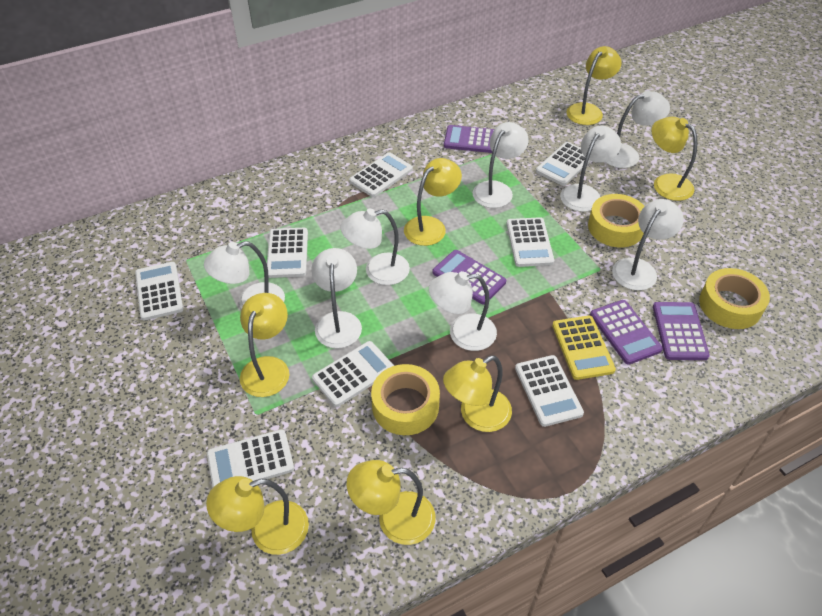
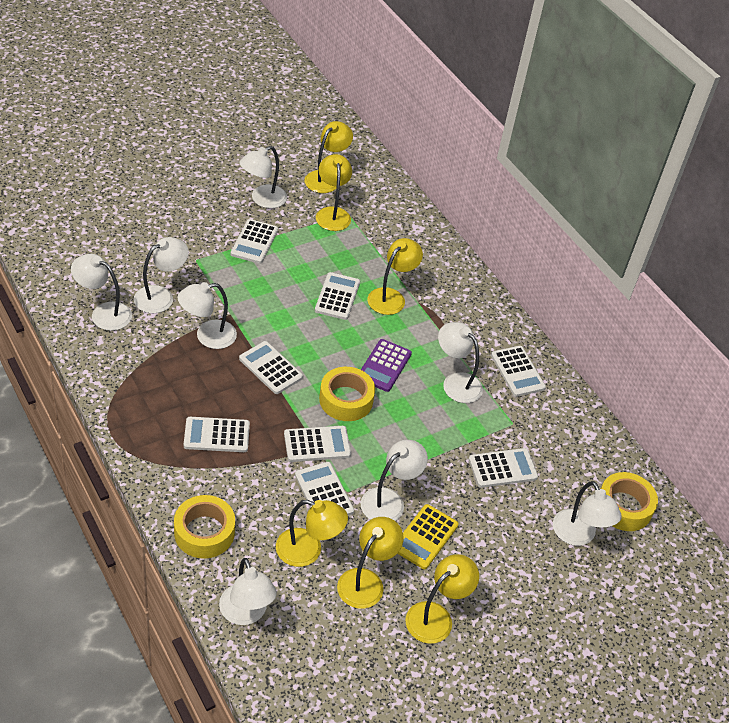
purple calculator: [432,250,506,304] [444,125,495,153] [590,300,663,365] [653,302,710,360] = 4 -> [361,339,412,392] = 1
yellow lamp: [206,476,309,555] [240,293,289,397] [346,460,436,545] [404,158,462,246] [443,355,512,432] [566,46,622,125] [651,117,697,201] = 7 -> [276,500,348,567] [305,121,353,193] [316,154,352,231] [337,517,403,609] [368,238,423,315] [405,554,479,644] = 6

